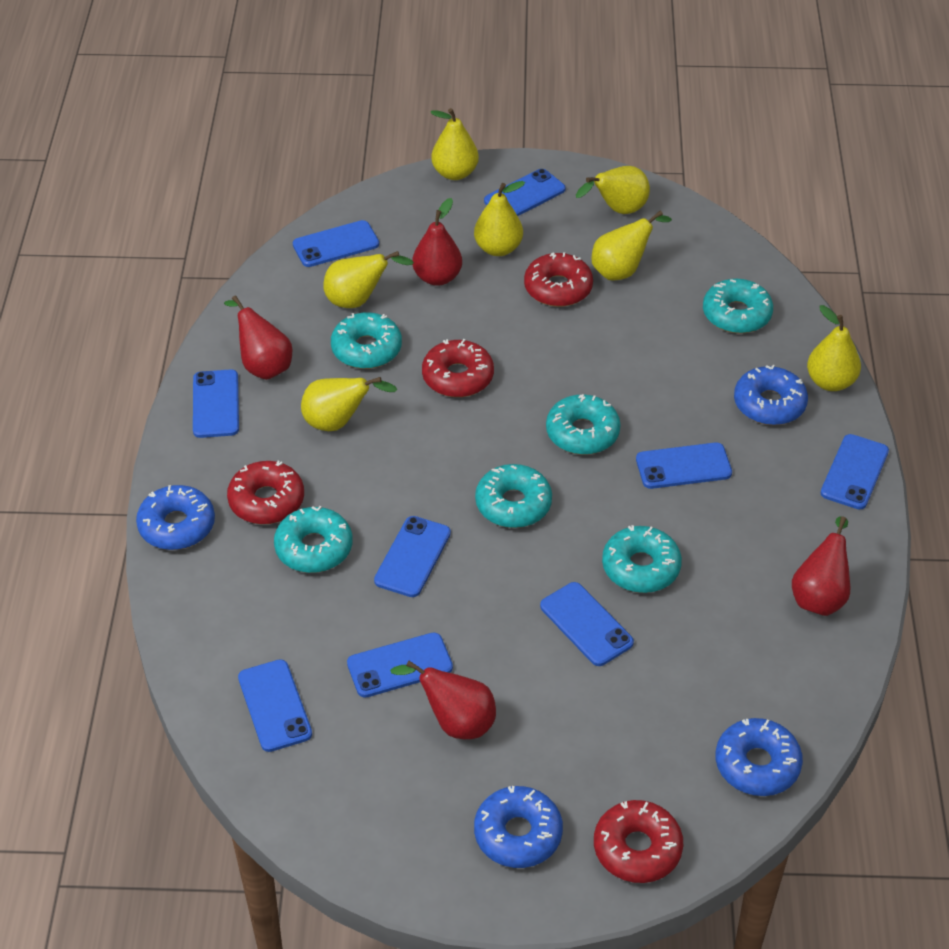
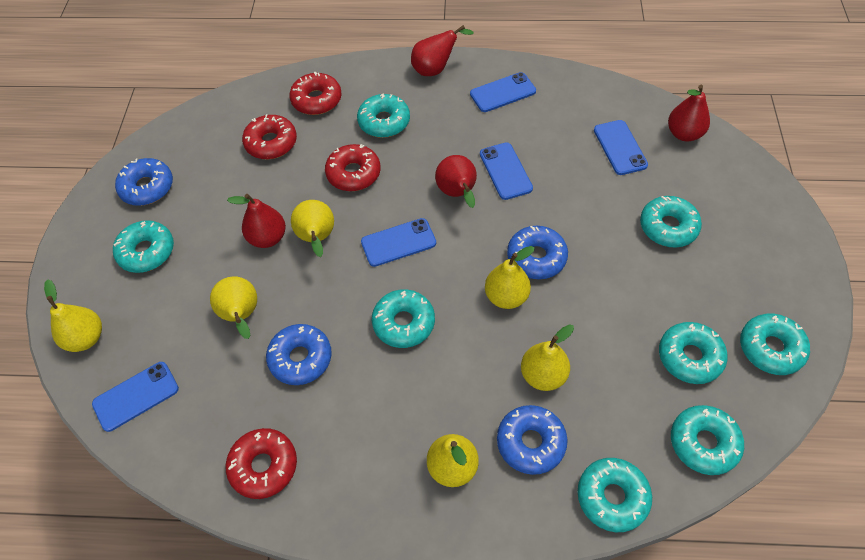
blue phone: [193,369,239,438] [238,659,312,752] [293,220,379,267] [347,633,453,698] [374,516,451,597] [484,169,566,216] [540,582,634,666] [636,443,732,489] [821,434,889,510] = 9 -> [92,362,179,432] [361,218,436,267] [470,72,536,112] [480,142,533,200] [594,120,648,175] = 5
turquoise donut: [274,506,353,573] [331,312,402,369] [475,464,552,528] [546,394,621,455] [602,525,682,593] [703,279,773,334] = 6 -> [113,220,174,273] [357,94,410,138] [372,289,435,348] [577,458,652,532] [640,196,702,248] [659,322,728,384] [671,405,744,475] [740,314,810,375] = 8
yellow pear: [301,377,397,431] [323,251,414,308] [430,108,479,180] [474,181,525,256] [576,166,650,214] [591,211,672,281] [807,305,861,391] = 7 -> [44,279,102,352] [210,276,257,339] [291,200,334,257] [427,434,479,487] [485,246,535,309] [521,324,574,391] = 6

